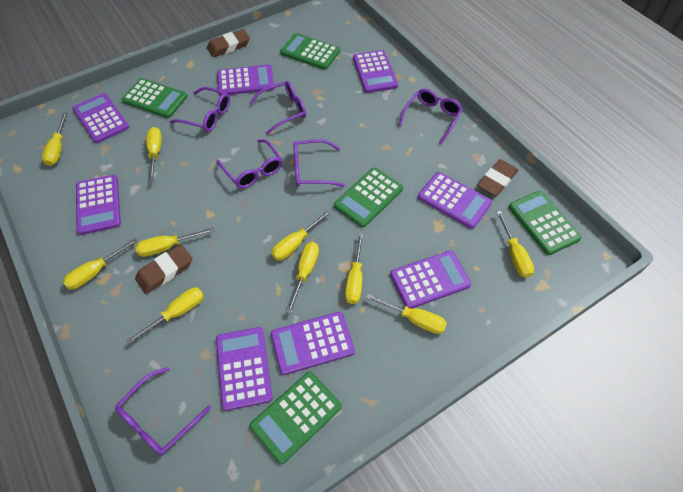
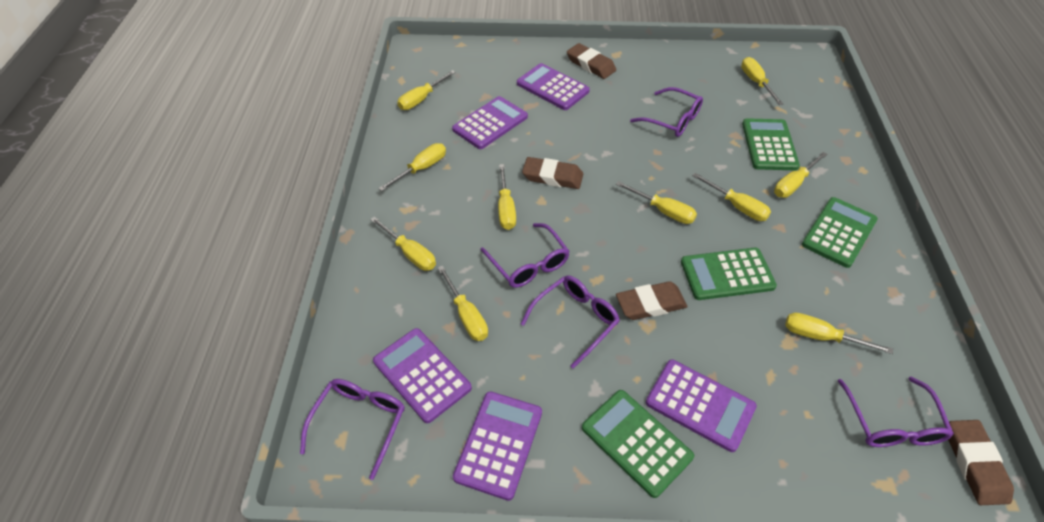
brown eraser: [135,244,192,294] [207,29,250,57] [477,159,518,196] = 3 -> [522,157,583,189] [567,43,616,79] [616,281,688,320] [948,420,1014,505] = 4
green calculator: [121,78,187,118] [250,372,342,464] [280,33,340,70] [334,168,403,227] [509,191,582,255] = 5 -> [582,390,694,498] [681,248,777,300] [742,118,800,170] [802,197,878,268] = 4
purple calculator: [73,93,129,143] [76,175,121,235] [216,327,273,411] [217,64,275,96] [271,312,355,375] [353,50,398,93] [390,250,471,309] [418,172,492,229] = 8 -> [373,328,472,423] [452,96,528,149] [453,391,542,501] [517,63,590,110] [646,359,757,452] = 5
purple glasses: [115,367,211,455] [170,87,230,132] [217,139,282,189] [249,81,306,135] [293,139,345,187] [398,89,463,144] = 6 -> [300,379,405,480] [480,223,570,288] [521,276,620,369] [630,87,703,137] [838,376,954,447] = 5

